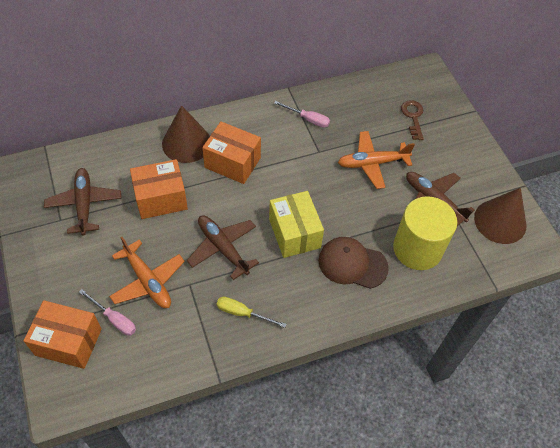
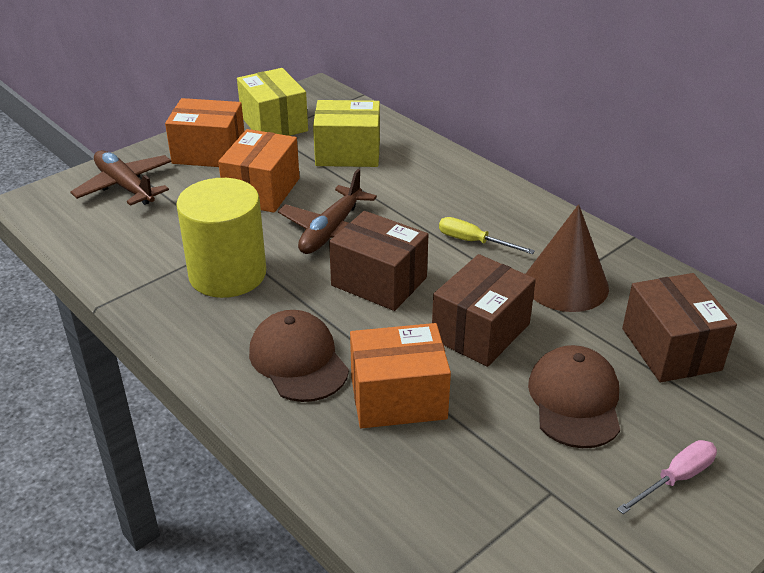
brown box: none = 0 -> [329,211,428,311] [432,254,536,367] [622,273,737,382] = 3
brown cap: [318,237,389,289] = 1 -> [249,310,349,402] [528,345,620,448] = 2
brown cone: [162,105,210,163] [474,188,526,244] = 2 -> [526,204,609,312] = 1
brown key: [401,100,423,140] = 1 -> none = 0
brown plane: [44,168,121,235] [187,215,259,280] [406,172,475,226] = 3 -> [70,150,172,206] [278,169,377,254] = 2
orange plane: [109,237,185,308] [338,131,415,189] = 2 -> none = 0
pink screwdriver: [79,289,136,336] [274,101,330,128] = 2 -> [617,440,717,514] = 1
yellow box: [269,191,324,258] = 1 -> [237,68,308,136] [313,100,380,167] = 2

